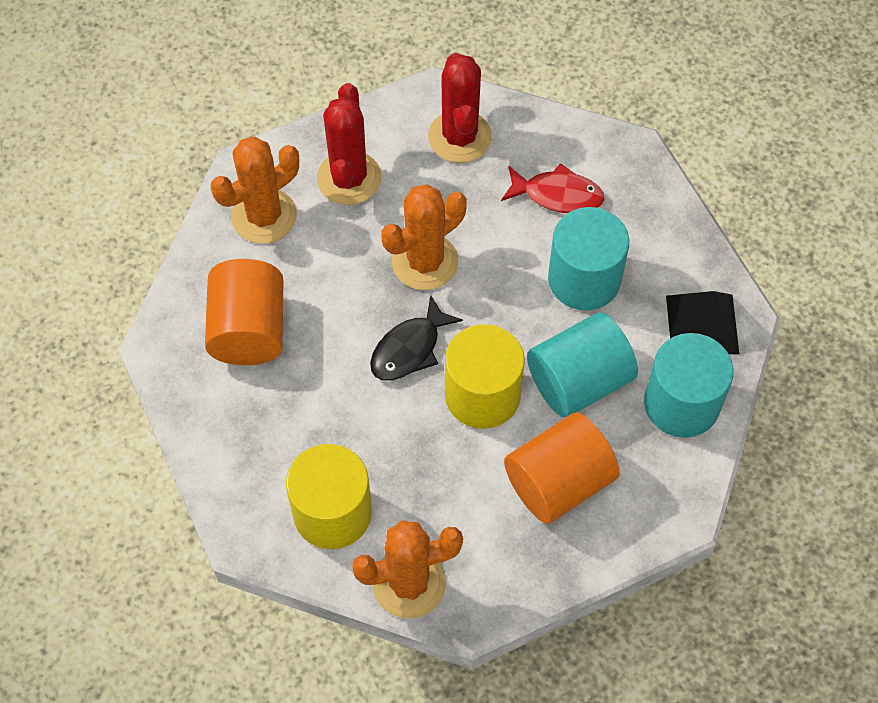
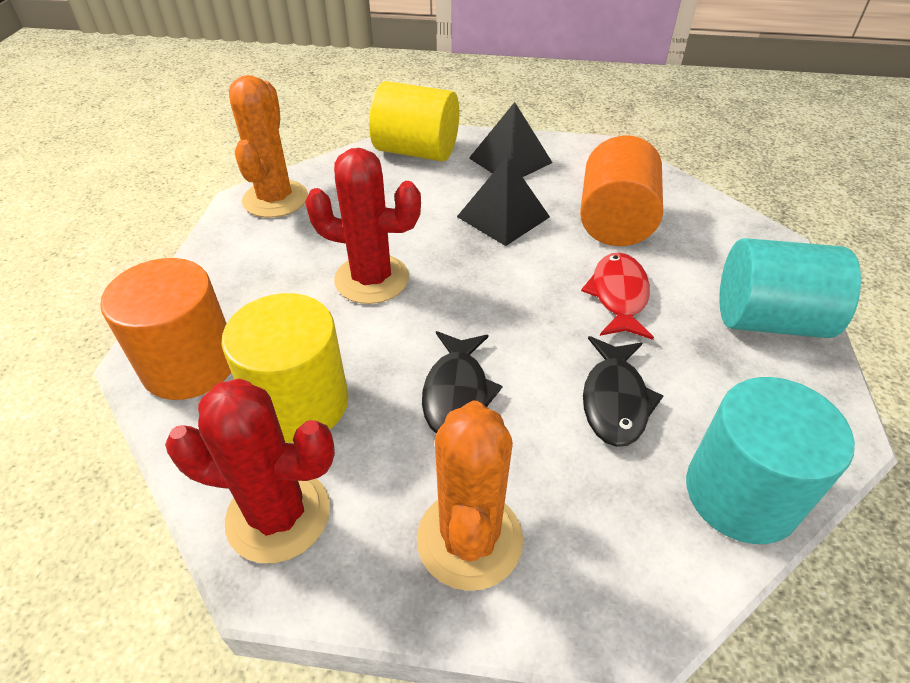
black fish: [370,294,463,381] = 1 -> [422,331,502,434] [583,336,663,447] = 2
black pyramid: [666,291,739,354] = 1 -> [457,156,550,246] [469,102,553,177] = 2
orange cactus: [211,137,299,244] [352,520,463,619] [381,184,467,290] = 3 -> [229,75,308,218] [417,401,523,591] = 2
turquoise cylinder: [527,312,638,418] [548,207,629,311] [644,333,734,438] = 3 -> [686,377,855,544] [720,238,861,338] = 2

